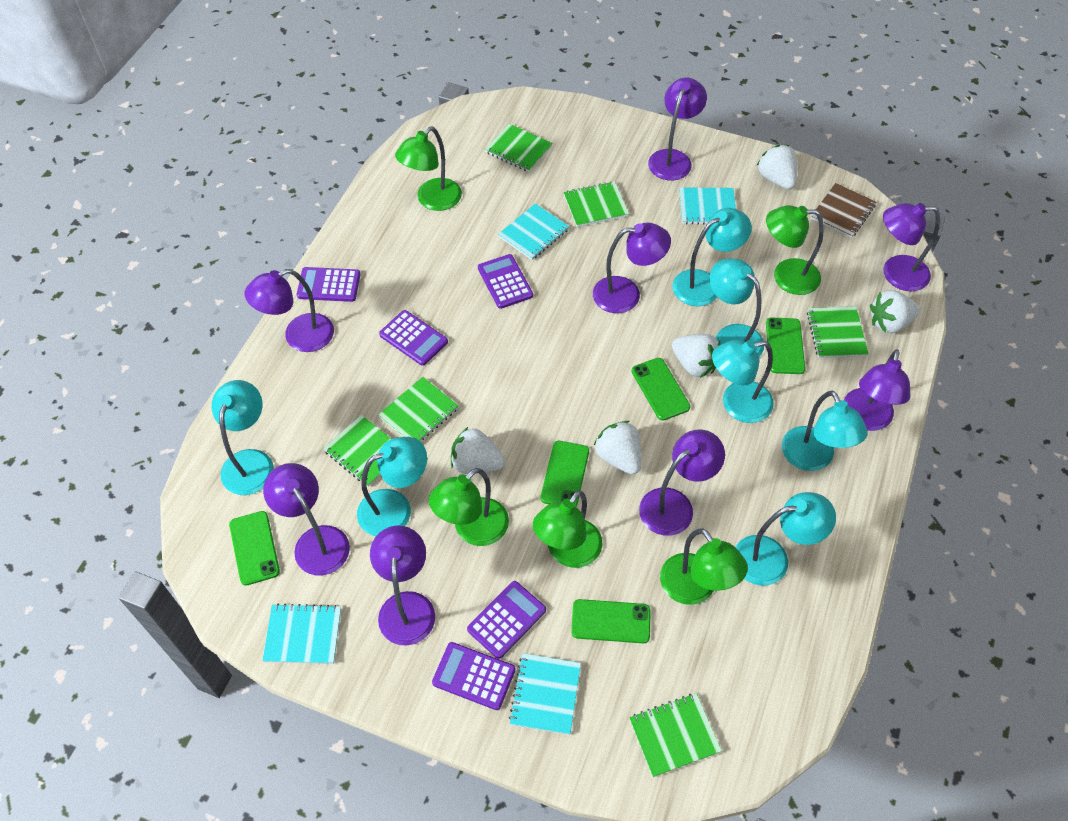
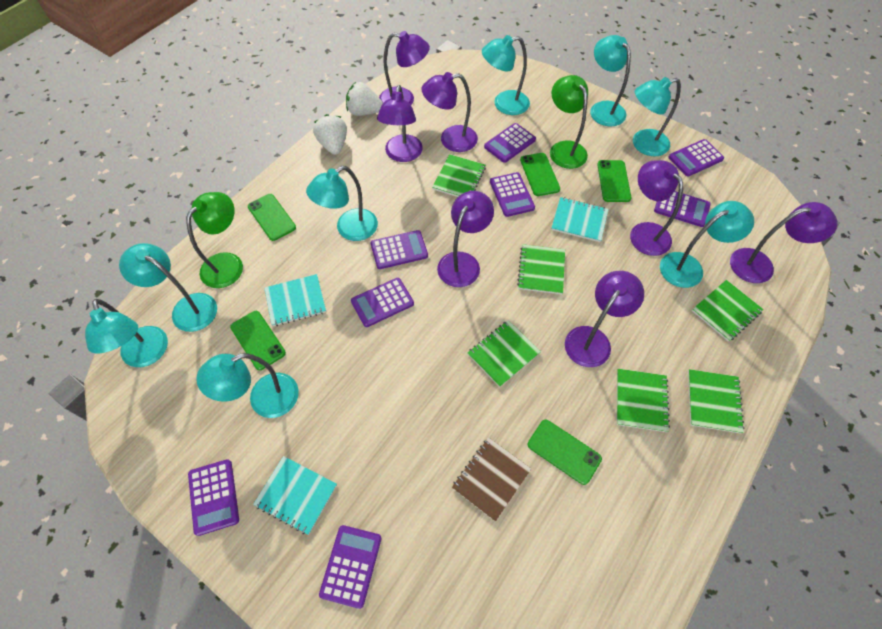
green lamp: [395,127,462,211] [429,468,509,546] [533,490,603,568] [660,528,748,605] [766,205,824,295] = 5 -> [186,192,243,288] [550,75,588,169] = 2
purple calculator: [297,267,360,302] [379,310,448,366] [432,642,516,710] [467,581,546,659] [478,254,533,309] = 5 -> [188,459,239,536] [319,525,382,609] [351,278,414,327] [370,230,428,269] [484,123,536,163] [490,172,535,217] [654,191,711,227] [669,139,724,176] = 8
purple lamp: [245,269,334,352] [263,463,350,576] [370,526,435,646] [593,223,671,313] [639,430,725,536] [648,77,707,180] [843,349,910,431] [883,203,940,291] = 8 -> [377,85,423,162] [379,31,430,105] [421,72,478,152] [437,191,494,287] [565,271,644,367] [630,160,683,256] [730,202,838,283] = 7
turquoise lamp: [211,380,274,495] [357,437,427,536] [672,208,752,306] [709,259,764,357] [712,340,773,423] [736,492,836,586] [782,391,868,471] = 7 -> [85,299,168,367] [119,243,217,332] [196,353,299,418] [306,166,378,241] [482,35,530,115] [590,35,631,127] [633,77,681,156] [660,201,754,288] = 8
turquoise notebook: [262,604,341,664] [498,203,569,260] [509,653,581,735] [679,187,736,225] = 4 -> [253,456,337,535] [264,274,326,326] [551,197,608,242] = 3
white strawberry: [451,427,505,474] [594,421,641,475] [672,334,721,378] [757,145,797,189] [870,290,920,333] = 5 -> [313,114,347,155] [346,82,383,116] = 2

